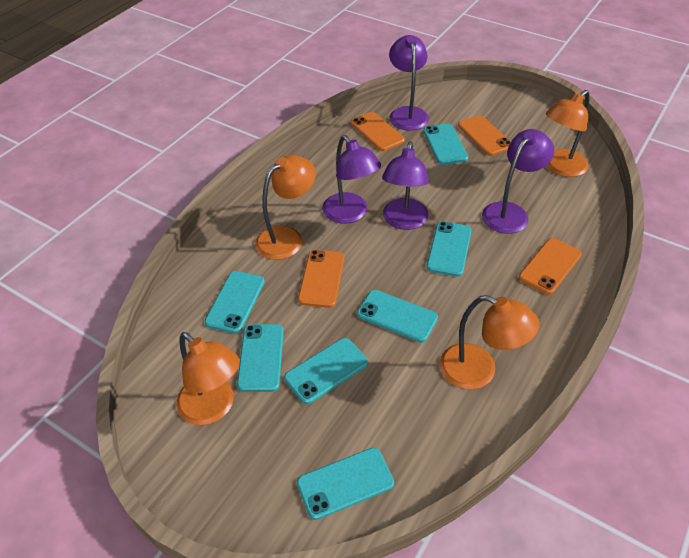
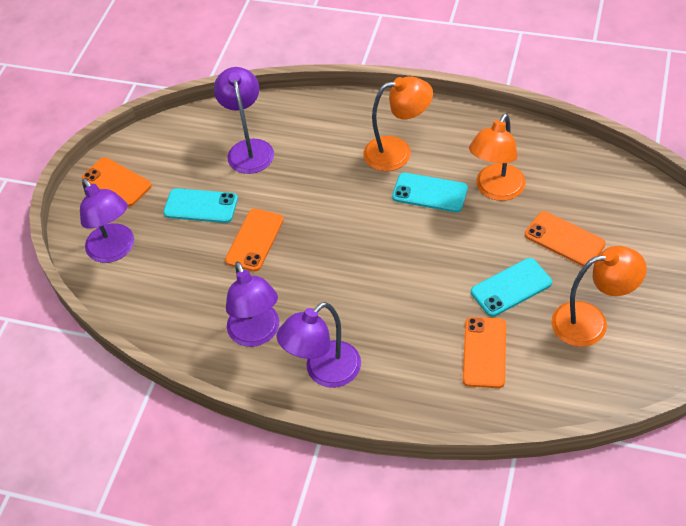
orange lamp: [176,332,240,425] [255,155,316,260] [440,295,540,390] [546,90,590,177] = 4 -> [363,76,433,171] [469,113,526,201] [551,246,647,347] = 3
turquoise phone: [205,271,265,334] [237,324,284,392] [284,338,368,404] [297,448,394,520] [357,290,438,343] [423,124,468,165] [427,221,472,277] = 7 -> [163,188,238,223] [392,173,468,212] [471,258,552,317] = 3

